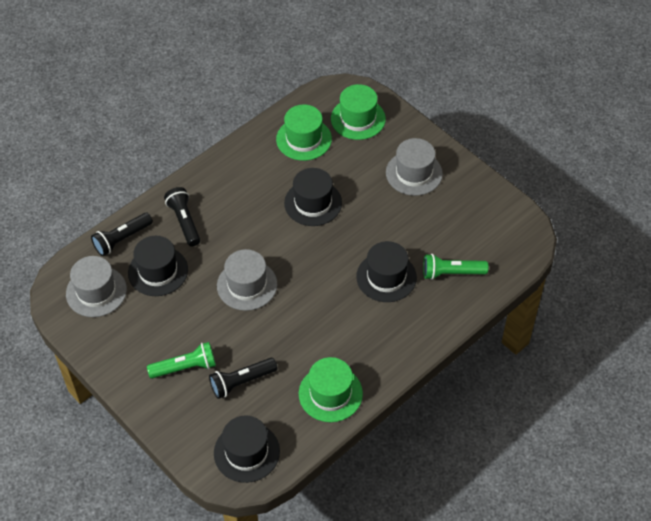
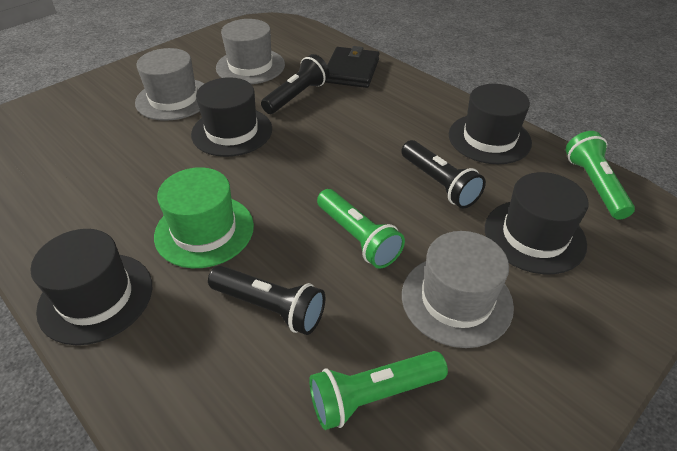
black wallet: none = 0 -> [325,46,380,88] = 1
green flashlight: [147,342,216,379] [423,254,488,280] = 2 -> [309,351,448,430] [317,189,405,268] [566,131,635,220] = 3
green hat: [276,104,332,161] [299,357,363,422] [331,84,386,140] = 3 -> [154,167,254,268] = 1

